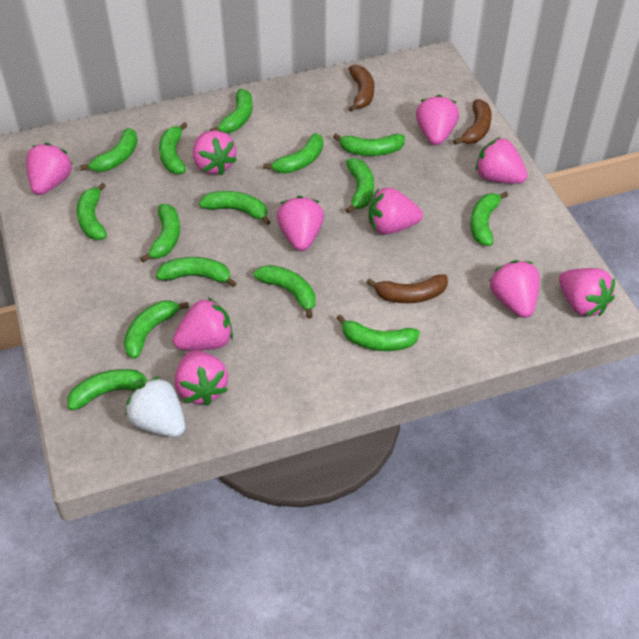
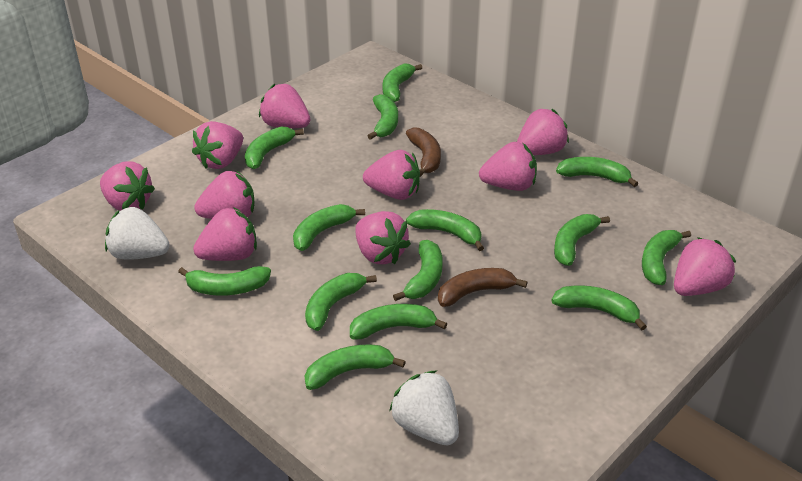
brown banana: [348,65,374,112] [366,274,448,303] [453,99,492,145] = 3 -> [406,127,441,177] [438,268,527,307] = 2
green banana: [67,369,147,411] [77,183,107,240] [80,128,138,172] [124,300,189,359] [140,204,180,262] [156,257,237,287] [159,122,188,174] [199,191,270,225] [210,89,253,133] [254,265,315,319] [263,133,323,174] [333,133,405,156] [337,314,420,351] [346,158,374,214] [470,192,508,246] = 15 -> [178,266,271,296] [245,127,304,169] [293,204,365,251] [305,273,377,331] [305,345,406,390] [350,304,447,339] [368,94,398,140] [383,64,422,102] [393,240,443,301] [406,209,484,251] [551,285,647,330] [554,214,610,266] [556,157,638,187] [642,230,691,285] = 14
white strawberry: [125,376,185,437] = 1 -> [105,207,169,260] [389,371,459,445] = 2

